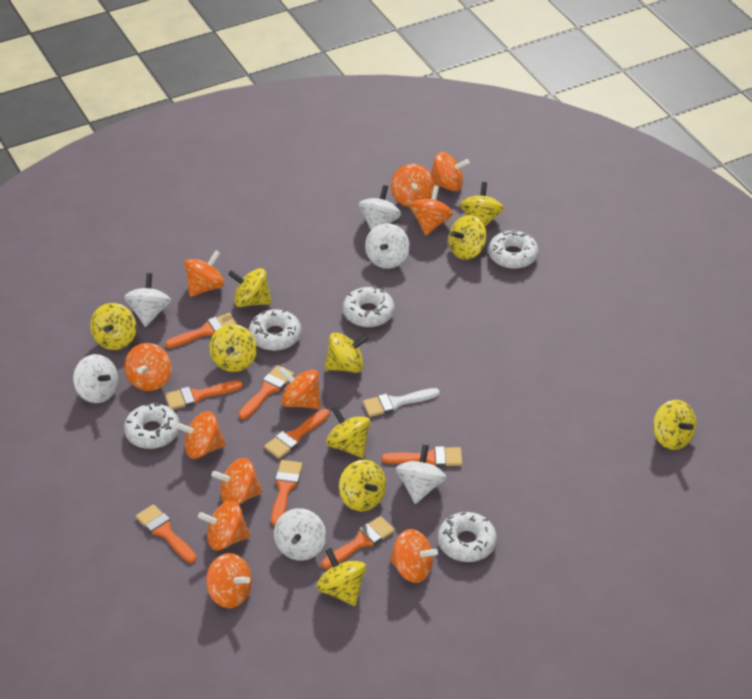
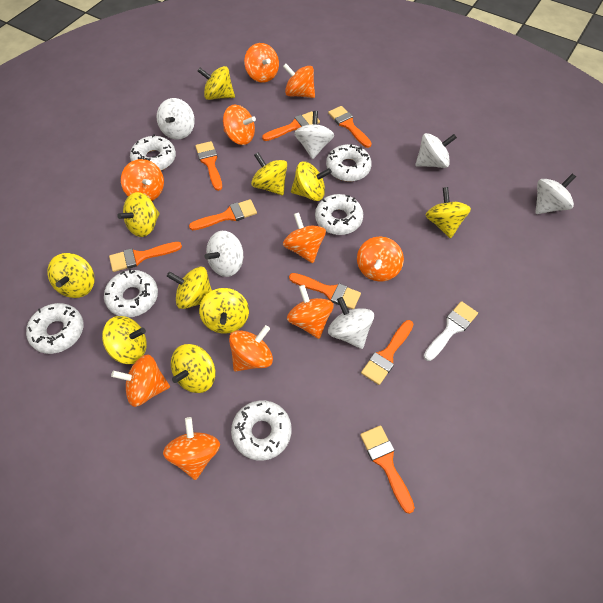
orange spinning top: [125,343,171,391] [176,411,226,459] [184,250,225,297] [198,500,250,550] [206,553,252,608] [212,458,263,505] [279,367,321,409] [389,529,438,583] [391,164,434,207] [410,185,453,235] [431,152,470,191] = 11 -> [111,355,170,407] [121,159,164,201] [163,417,220,480] [223,105,256,145] [229,325,273,372] [244,43,279,83] [283,64,315,98] [283,212,326,263] [287,285,334,339] [357,236,404,282] = 10
white donut: [124,402,180,449] [249,309,301,351] [343,287,395,327] [438,512,497,562] [488,229,538,269] = 5 -> [26,303,84,354] [104,269,158,318] [130,134,176,170] [231,400,291,461] [315,194,363,235] [326,144,372,182] = 6

